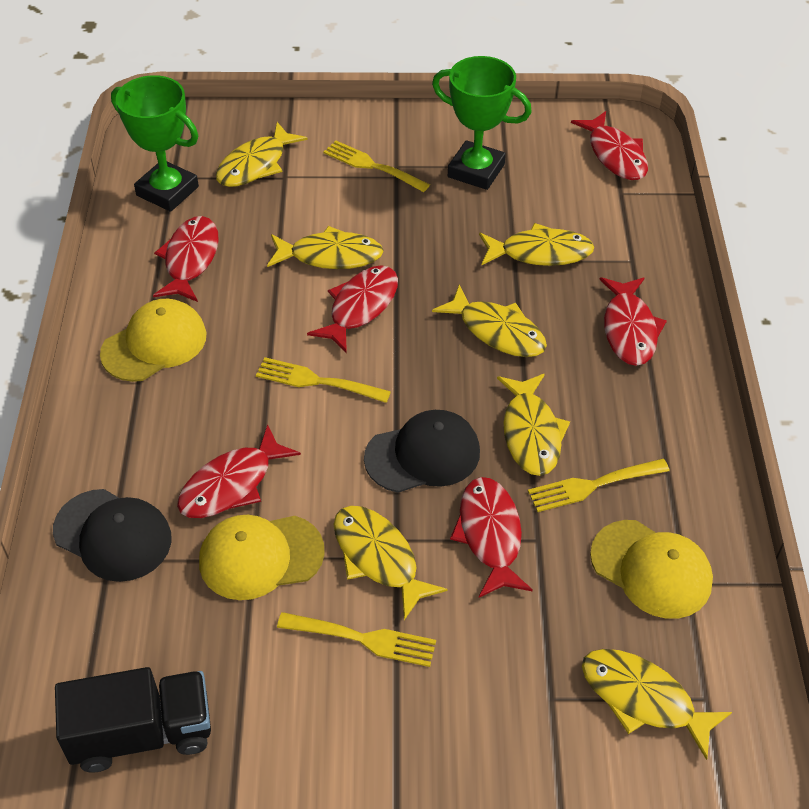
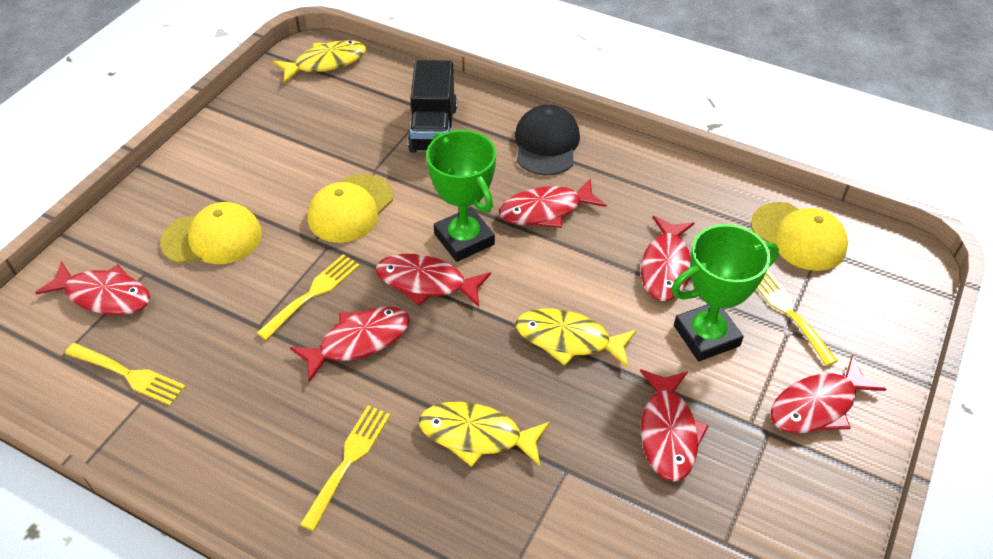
black cap: [53,489,171,582] [364,410,480,493] = 2 -> [515,105,580,175] = 1
red fish: [153,216,219,302] [177,424,301,518] [307,265,398,353] [450,477,533,598] [571,111,648,180] [599,277,667,366] = 6 -> [35,261,150,315] [290,307,410,382] [376,254,491,307] [499,178,607,228] [640,369,709,482] [641,216,694,301] [771,355,886,433] = 7
yellow fish: [216,122,308,187] [267,226,383,269] [333,506,447,620] [432,285,547,357] [479,223,594,266] [497,374,570,476] [582,649,732,760] = 7 -> [273,40,366,83] [419,402,550,467] [516,309,637,368] = 3

